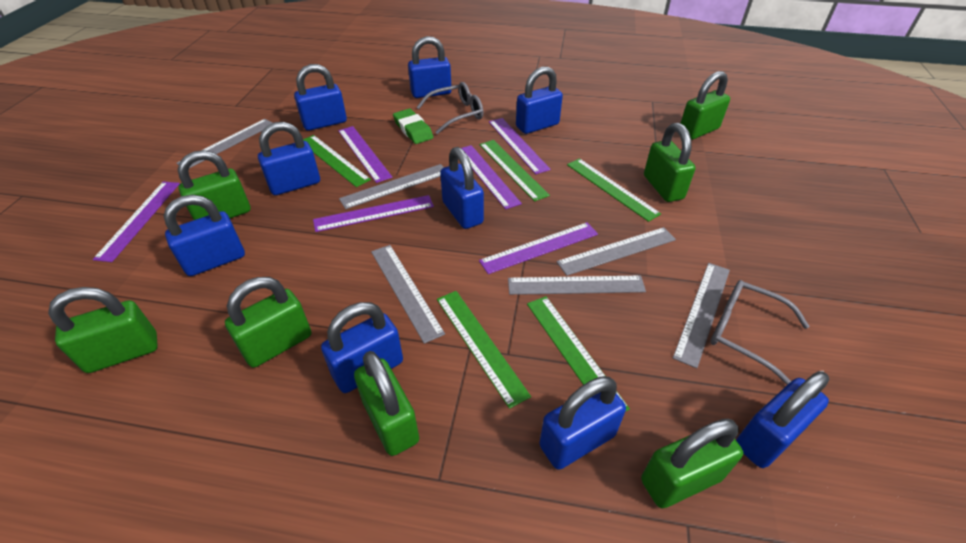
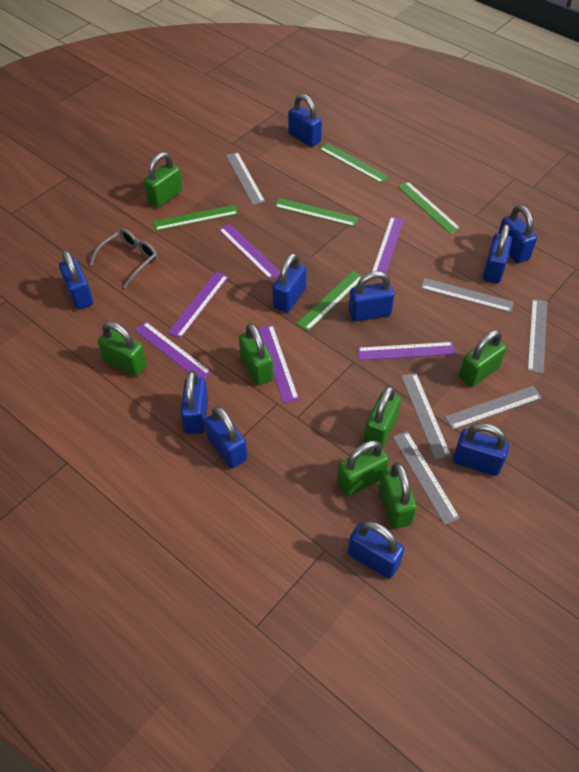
blue padlock: [164,195,245,276] [258,122,320,195] [294,64,347,131] [321,302,403,393] [408,36,451,98] [440,147,484,229] [516,66,563,134] [539,376,626,470] [736,371,829,468] = 9 -> [59,250,93,310] [180,371,208,434] [205,406,247,468] [273,253,307,313] [288,94,322,147] [348,521,404,579] [349,271,394,321] [453,423,509,476] [483,224,512,284] [498,205,537,263] = 10
green eraser: [393,109,434,144] = 1 -> none = 0
grey glasses: [417,82,483,134] [711,280,809,385] = 2 -> [89,229,157,288] = 1

